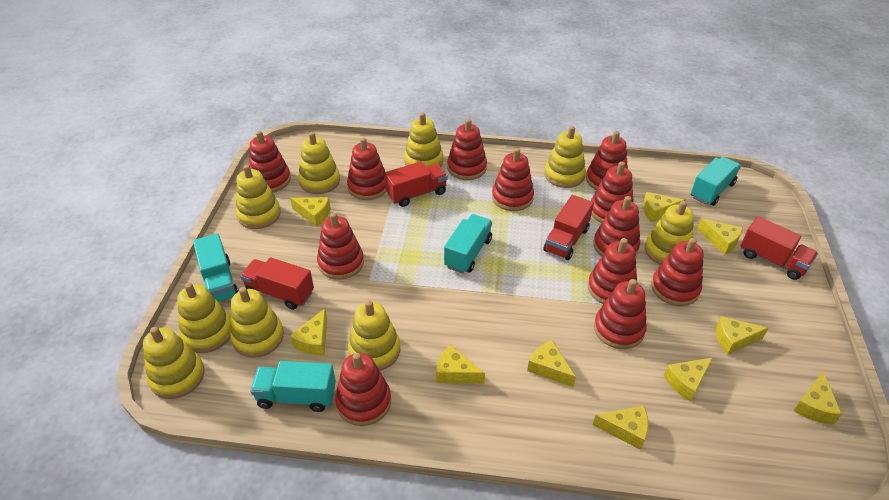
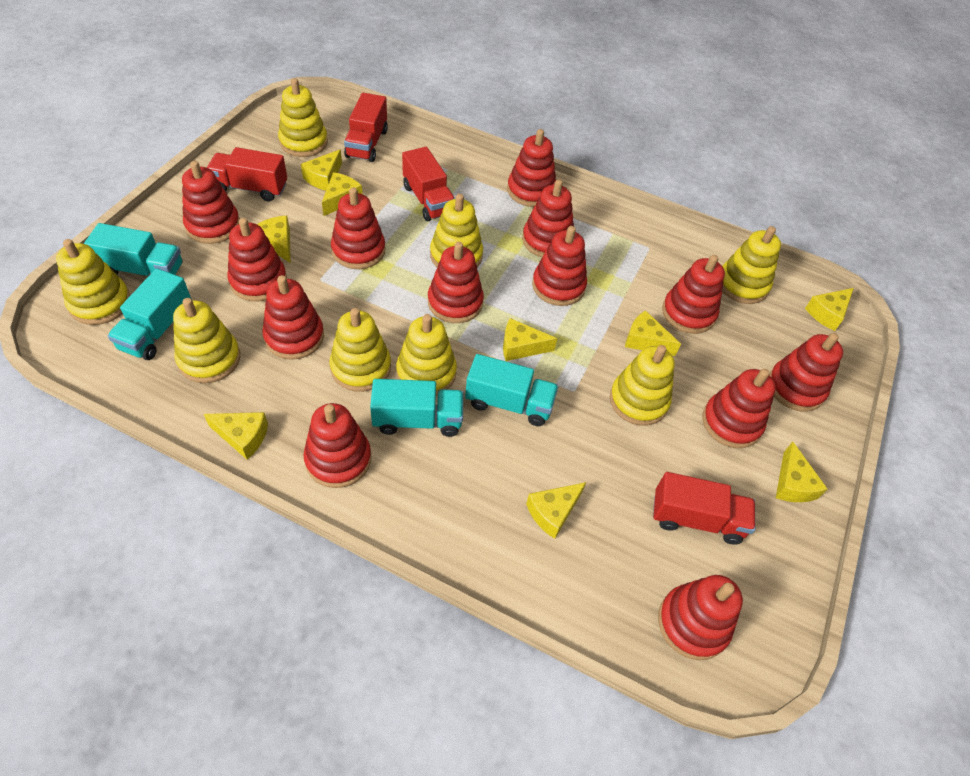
red stacking toy: [249,131,291,192] [317,212,364,280] [335,353,391,426] [347,137,387,200] [447,119,487,180] [492,148,534,211] [586,131,628,190] [588,238,637,304] [591,161,634,223] [593,196,640,257] [594,279,647,349] [651,238,704,306] = 12 -> [182,161,240,244] [228,218,287,302] [262,275,324,360] [303,403,371,488] [331,188,385,269] [428,242,484,323] [507,129,556,207] [522,179,574,258] [532,226,587,306] [658,575,743,660] [662,255,725,334] [702,369,776,448] [770,333,843,412] = 13
yellow cheese: [290,197,331,227] [290,308,327,355] [436,345,485,384] [527,340,576,387] [593,406,648,450] [643,192,685,222] [664,357,713,402] [697,219,743,255] [716,316,769,355] [793,371,842,425] = 10 -> [204,412,268,460] [257,216,291,263] [301,150,342,191] [322,172,362,216] [503,318,557,361] [526,482,586,539] [625,310,681,356] [776,442,828,502] [805,288,854,331] = 9
yellow stacking toy: [143,327,205,399] [177,283,231,353] [230,287,284,358] [236,165,281,229] [298,132,340,194] [348,300,400,371] [404,112,443,167] [544,126,586,188] [645,201,694,265] = 9 -> [56,239,130,325] [173,298,240,383] [278,78,328,157] [329,308,391,392] [396,314,457,395] [430,194,483,267] [610,345,675,426] [722,226,781,304] = 8

